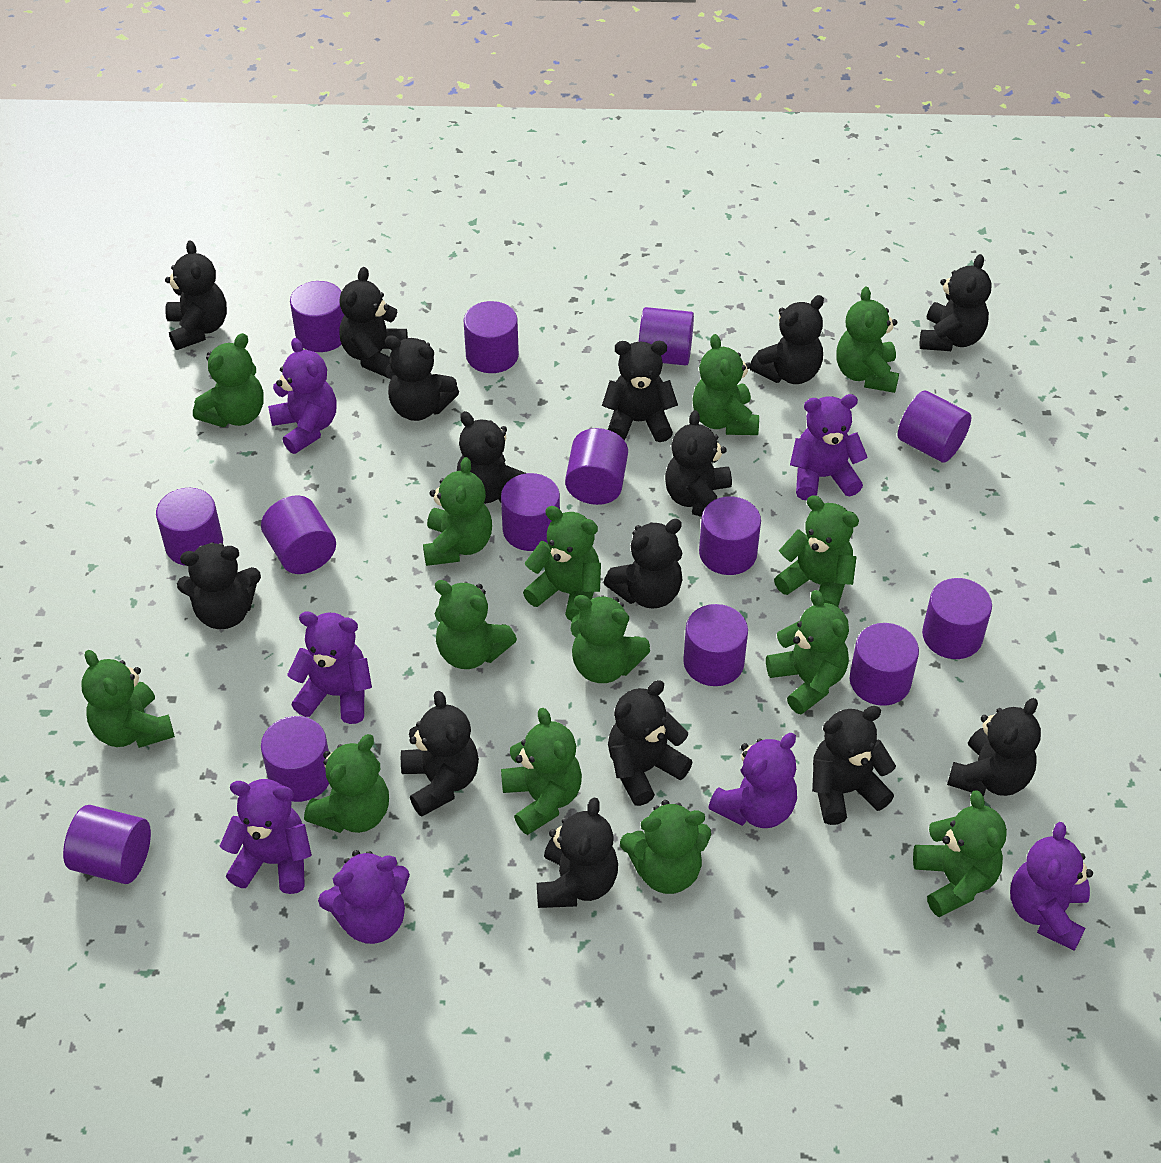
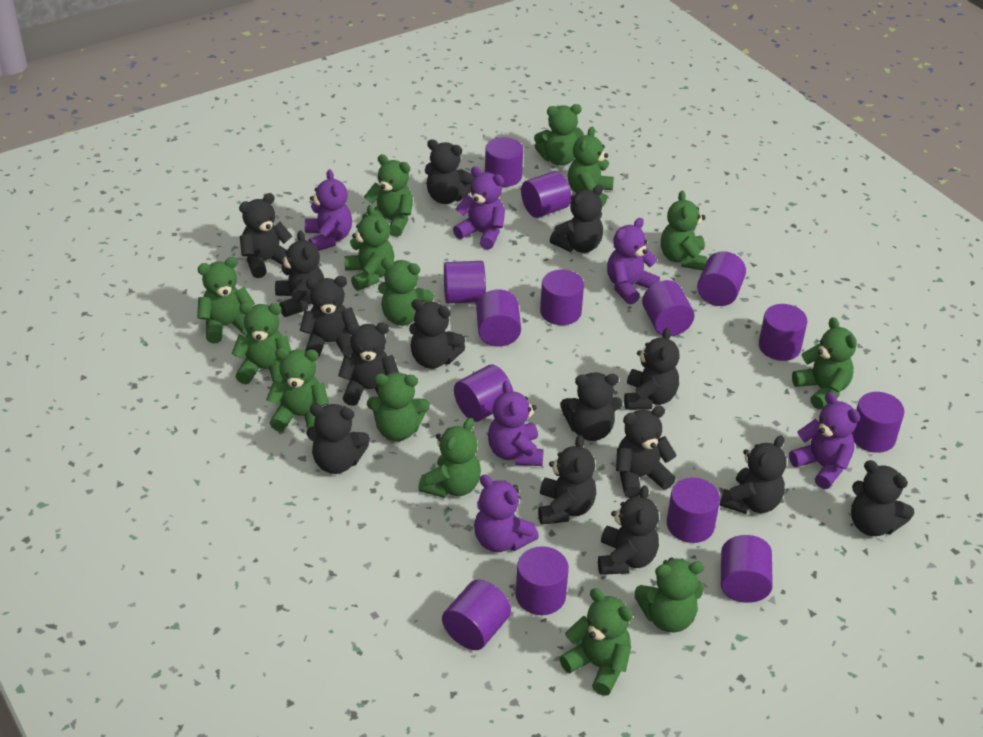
purple teddy bear: [220,779,312,894] [268,338,336,454] [287,612,372,724] [318,850,410,944] [708,733,797,828] [790,394,868,500] [1010,822,1093,951] = 7 -> [305,170,352,251] [453,166,505,250] [474,474,539,552] [488,381,544,466] [607,218,660,305] [789,392,860,489] = 6

